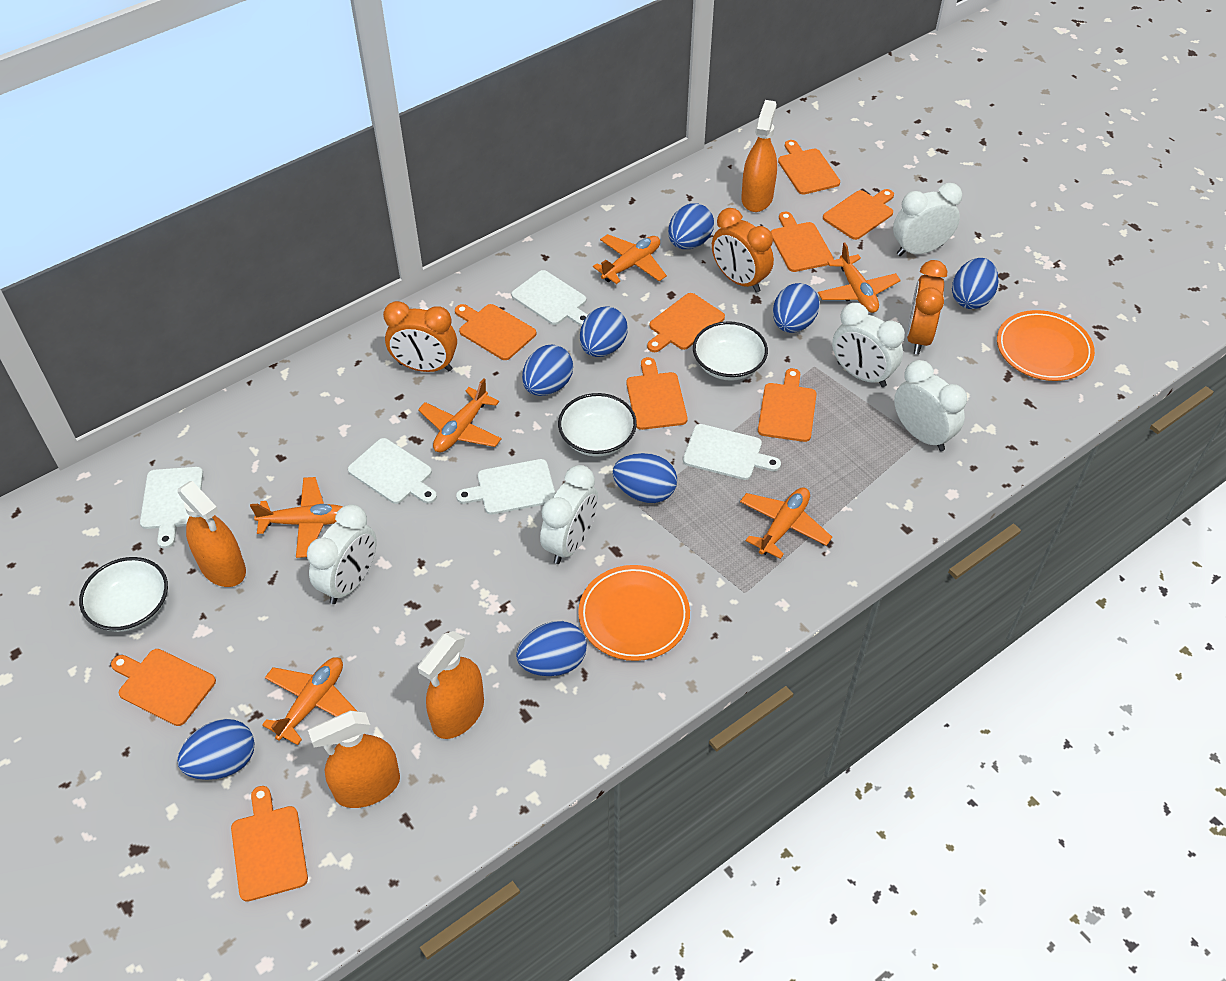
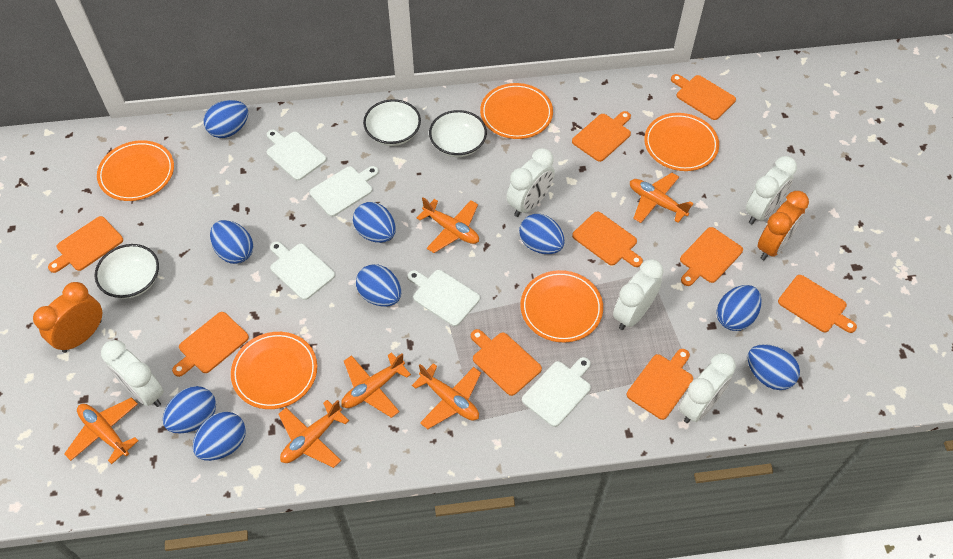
blue egg: [177,719,255,780] [516,621,587,676] [522,345,573,396] [580,306,628,357] [613,453,677,503] [668,203,714,249] [773,283,820,333] [952,258,999,309] = 8 -> [163,386,216,434] [193,412,246,461] [204,100,248,138] [210,220,253,264] [353,202,396,243] [356,264,401,307] [519,214,565,254] [716,285,762,331] [748,344,800,390] = 9
orange clock: [383,301,457,372] [712,208,774,293] [907,260,947,355] = 3 -> [33,282,102,353] [758,191,809,260] = 2
orange plate: [578,565,690,661] [997,310,1095,381] = 2 -> [97,140,174,201] [231,332,317,409] [480,83,553,139] [521,270,603,342] [644,113,719,171] = 5
orange spray bottle: [178,481,246,587] [308,711,400,808] [418,631,484,739] [741,100,777,212] = 4 -> none = 0

